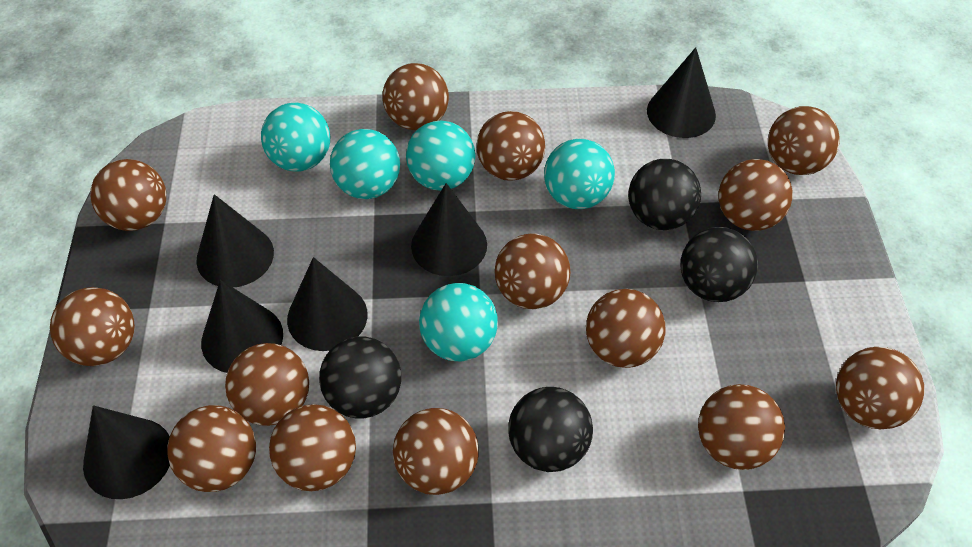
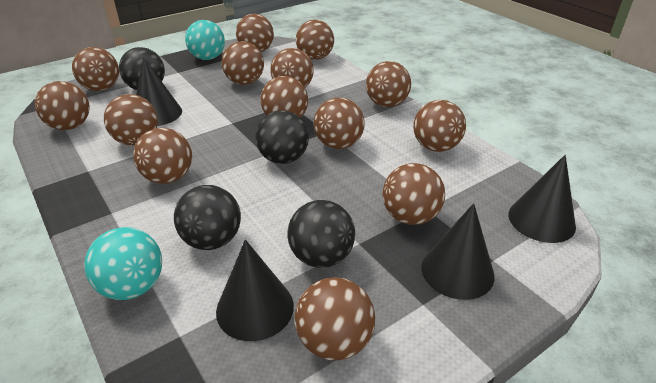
black cone: [83,405,170,499] [196,194,274,287] [201,280,283,373] [287,257,367,351] [411,183,487,276] [647,47,716,138] = 6 -> [136,57,182,126] [216,239,294,341] [421,203,495,300] [509,155,576,243] = 4
turquoise ball: [261,103,330,172] [330,129,400,199] [406,121,475,191] [419,283,498,362] [544,139,615,209] = 5 -> [84,227,162,300] [185,20,225,60] = 2

